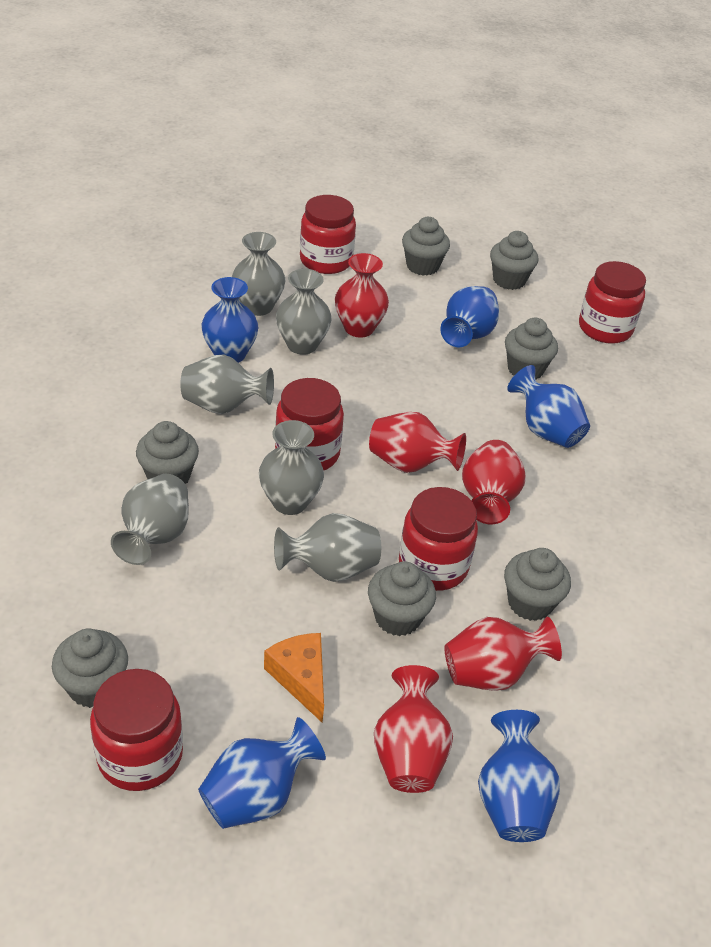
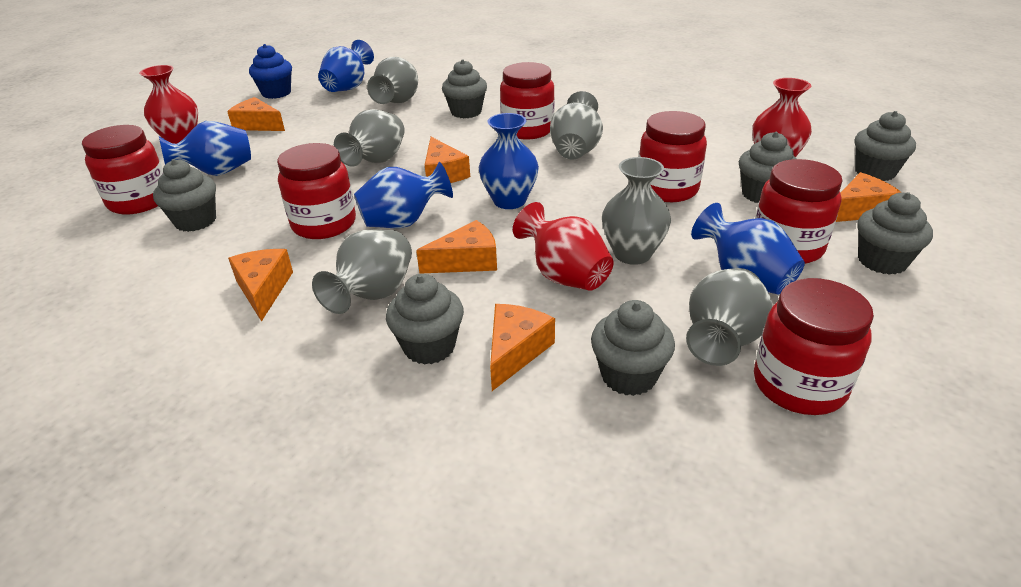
blue cupcake: none = 0 -> [249,44,292,99] = 1
orange cheese: [264,633,324,722] = 1 -> [227,97,285,131] [228,249,293,322] [416,220,497,274] [425,137,470,183] [490,304,555,391] [836,172,902,222] = 6
red jar: [90,669,183,791] [275,378,344,470] [300,195,356,274] [399,487,478,591] [579,261,646,344] = 5 -> [82,125,163,215] [277,143,356,239] [500,62,555,139] [639,111,707,202] [754,278,874,415] [755,159,842,264] = 6
red vase: [335,253,389,338] [369,412,466,473] [374,665,453,793] [444,617,562,691] [462,440,526,524] = 5 -> [139,65,198,144] [513,202,614,291] [752,78,812,157] = 3

